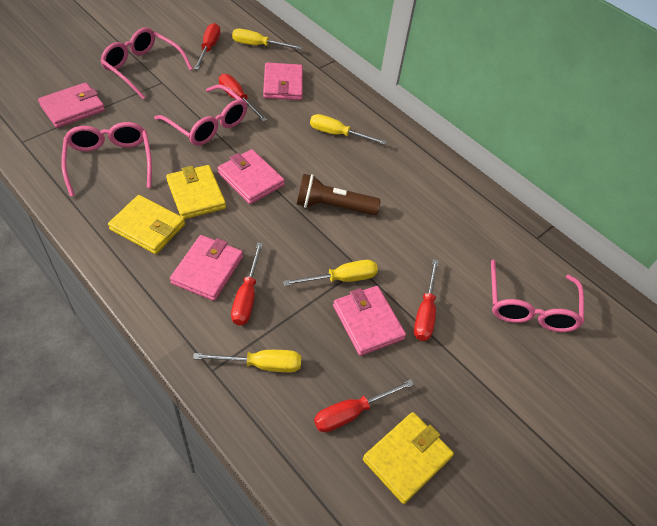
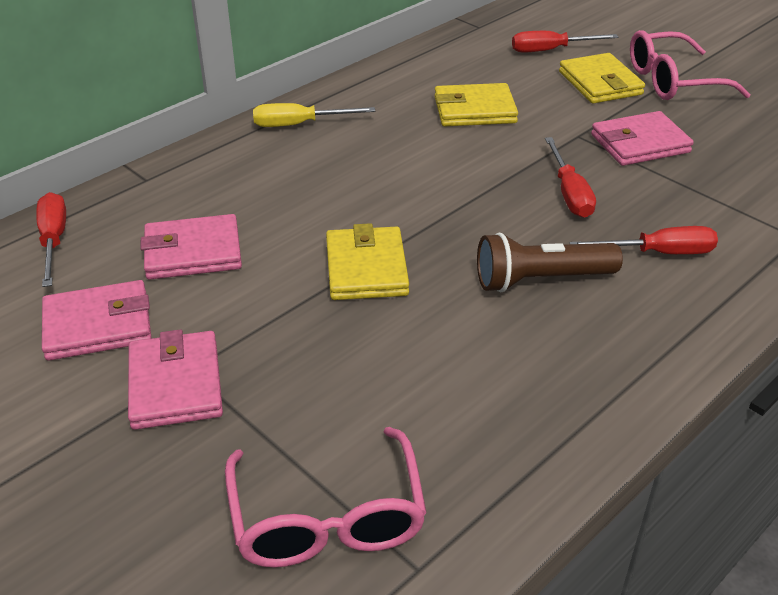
pink glasses: [61,122,152,197] [100,27,193,99] [154,84,247,146] [491,260,584,332] = 4 -> [225,427,427,568] [630,30,751,100] = 2
pink wallet: [38,82,105,128] [170,235,243,301] [218,149,285,204] [263,63,303,100] [333,286,406,356] = 5 -> [42,280,152,361] [128,330,223,430] [140,214,242,280] [591,111,694,166] = 4
red screwdriver: [194,23,221,70] [219,74,267,122] [231,242,263,325] [314,379,414,433] [414,259,439,341] = 5 -> [36,192,66,287] [512,31,618,52] [545,137,596,218] [569,226,718,254] = 4
yellow screwdriver: [193,350,301,372] [232,29,302,50] [283,260,378,286] [310,114,387,145] = 4 -> [253,103,375,127] = 1

